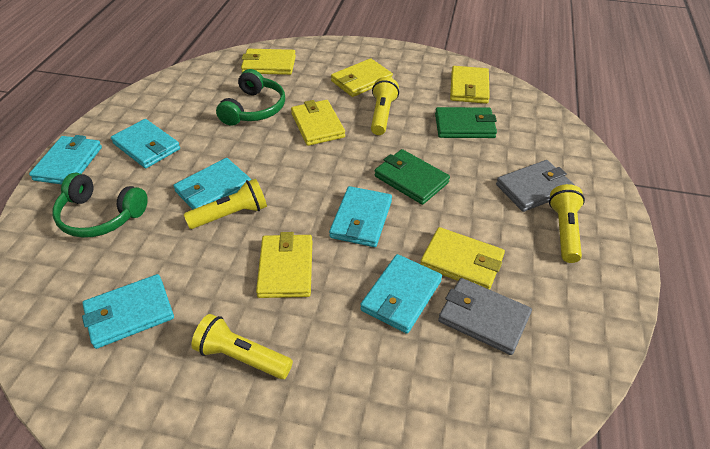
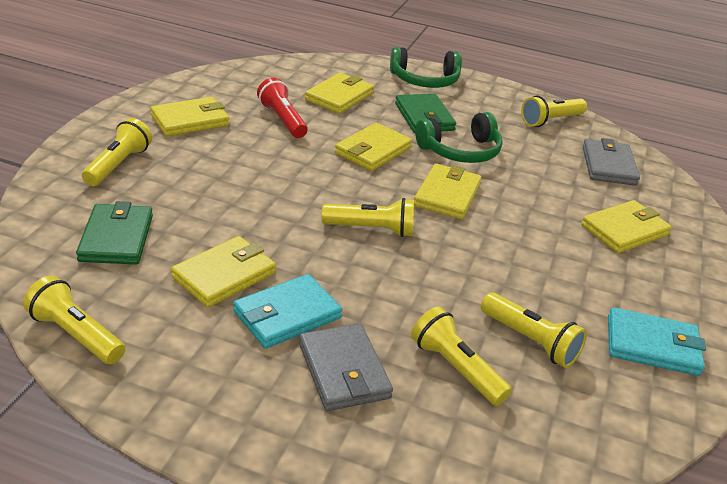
red flashlight: none = 0 -> [257,78,308,138] = 1
turquoise wallet: [29,135,102,185] [82,274,174,349] [111,119,180,169] [173,158,251,209] [329,186,392,247] [360,254,442,334] = 6 -> [233,274,342,349] [608,307,706,376] = 2
yellow flashlight: [184,178,267,229] [191,314,293,379] [371,77,399,135] [549,184,585,263] = 4 -> [23,276,125,364] [82,118,152,186] [322,198,414,237] [411,307,512,406] [481,292,587,368] [521,96,587,127] = 6

